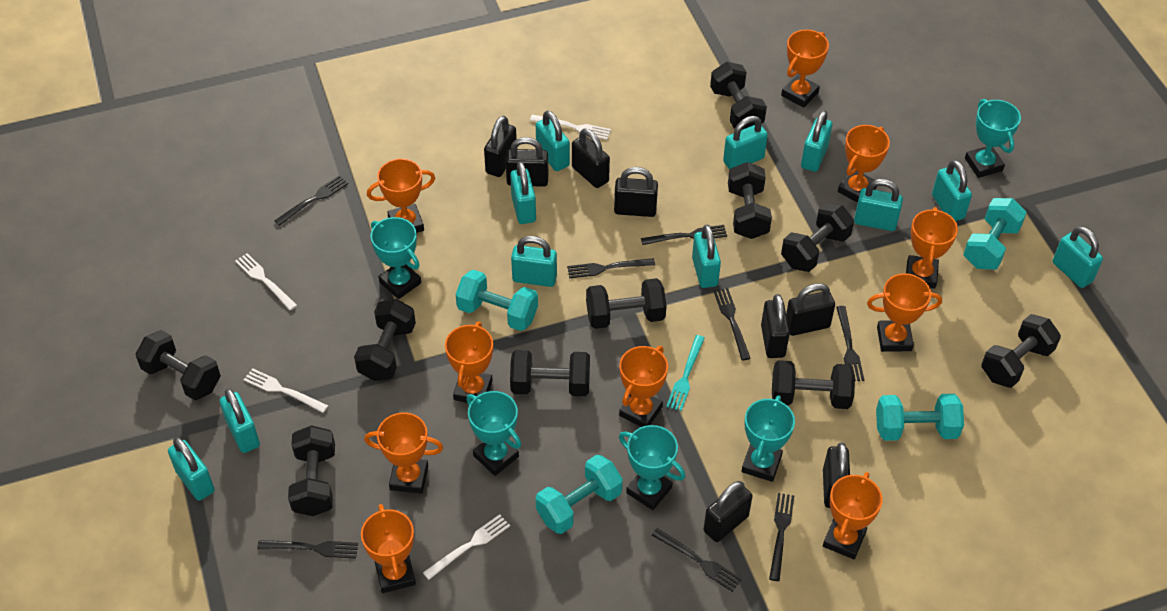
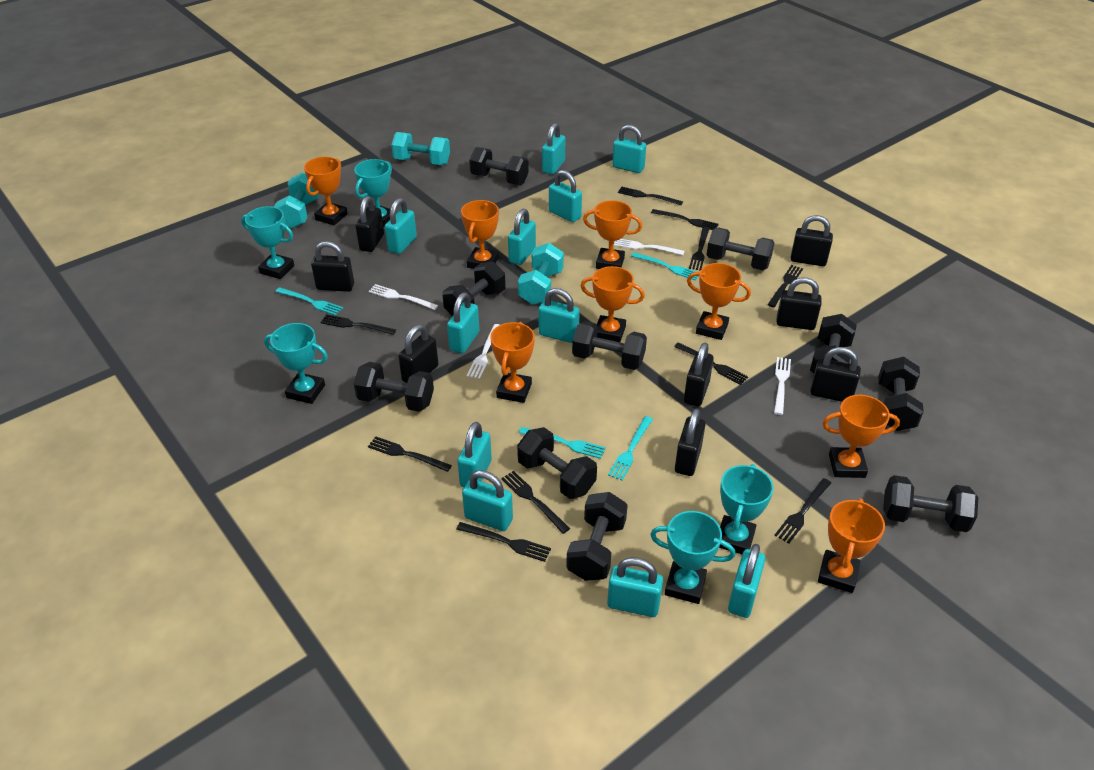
black fork: [257,540,358,559] [274,175,348,226] [567,258,655,278] [641,225,727,245] [652,528,742,592] [713,288,751,361] [769,493,794,581] [836,306,864,381] = 8 -> [320,314,396,335] [368,437,452,472] [456,522,551,562] [501,471,570,534] [618,187,683,205] [651,209,719,230] [674,342,748,385] [689,227,709,271] [767,265,803,307] [774,478,831,544] = 10
orange trophy: [361,504,416,593] [364,412,443,494] [367,159,435,233] [445,322,493,403] [619,346,668,427] [781,30,829,108] [823,472,882,559] [838,125,890,203] [867,273,942,352] [906,207,958,289] = 10 -> [304,157,348,225] [461,200,499,269] [490,322,535,403] [581,266,645,342] [583,200,642,269] [687,263,751,340] [818,498,885,593] [822,395,900,478] = 8
turquoise dumbbell: [455,270,538,331] [536,455,623,534] [876,394,964,441] [963,198,1027,270] = 4 -> [274,172,320,228] [391,132,450,165] [518,243,564,305] = 3
turquoise fork: [666,335,705,411] = 1 -> [276,287,343,316] [519,427,606,459] [608,416,653,480] [631,252,699,281] = 4

